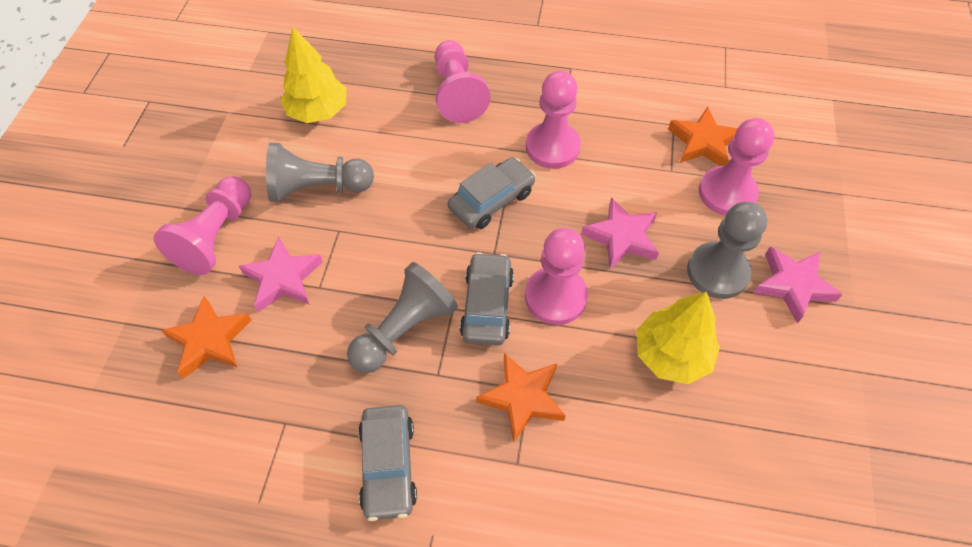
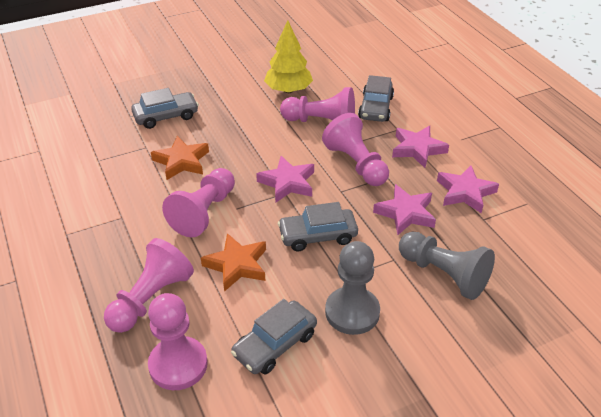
grey car: [358,405,417,521] [448,157,536,229] [460,252,514,346] = 3 -> [131,88,199,129] [231,299,317,375] [278,202,358,251] [358,75,394,122] = 4
grey pawn: [266,143,374,202] [347,262,458,373] [687,202,768,299] = 3 -> [325,241,380,335] [399,232,495,300] = 2
orange star: [161,296,252,379] [476,353,566,442] [668,106,737,166] = 3 -> [151,136,209,180] [201,233,266,292] = 2
pink star: [239,237,323,312] [581,197,659,270] [753,247,843,324] = 3 -> [256,156,314,203] [373,184,436,235] [392,126,449,168] [437,165,499,213] = 4
yellow tree: [280,27,347,123] [637,292,720,384] = 2 -> [264,20,313,93] = 1

